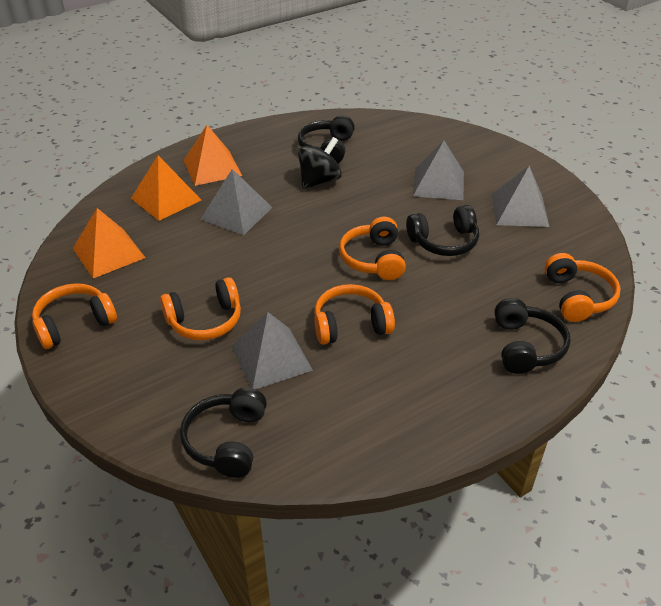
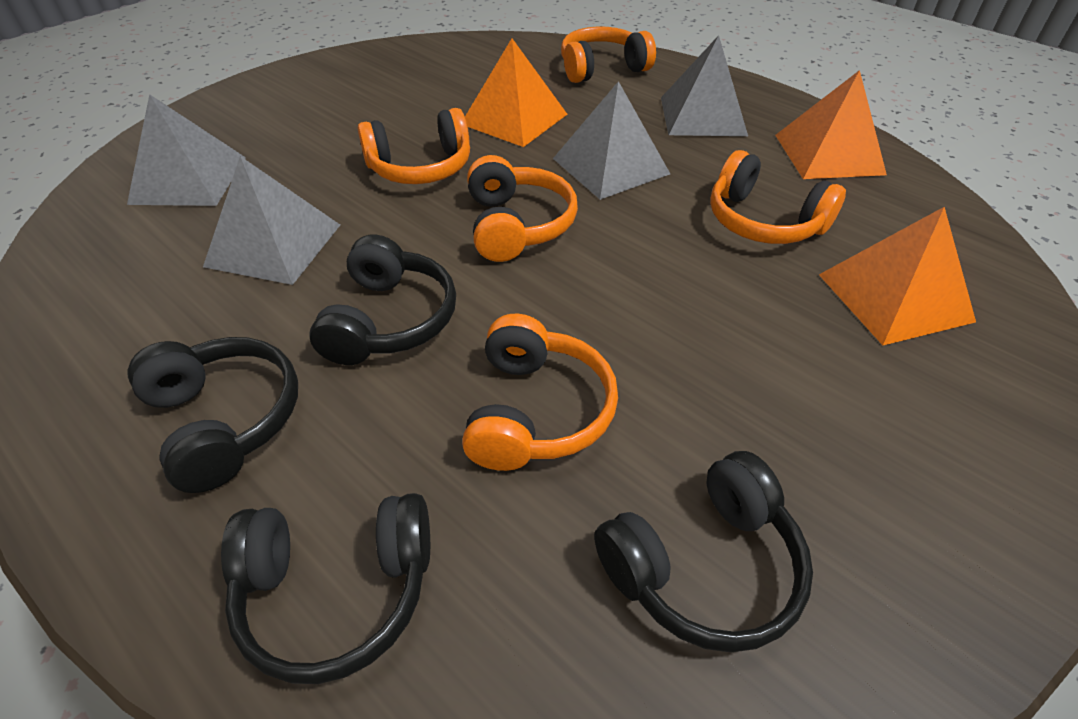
black spinning top: [298,137,342,189] = 1 -> none = 0

